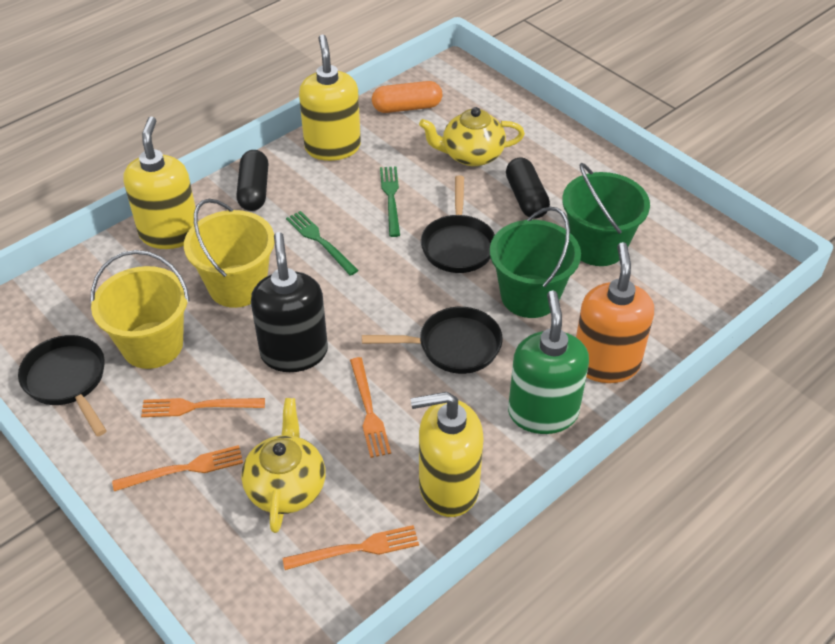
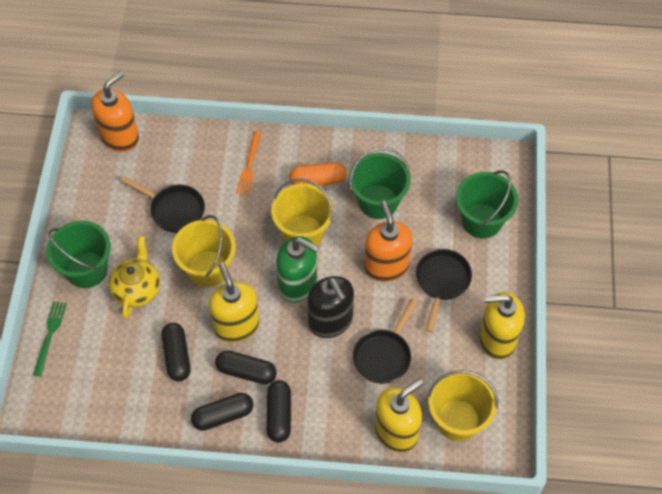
black capsule: [236,150,268,211] [506,157,550,219] = 2 -> [162,323,190,381] [191,393,253,431] [215,351,277,384] [267,380,291,443] = 4
green bucket: [490,207,581,318] [562,163,650,266] = 2 -> [46,221,111,288] [349,147,411,219] [456,170,518,239] = 3
green fork: [286,211,359,276] [380,167,400,237] = 2 -> [33,302,67,376] = 1
orange fork: [112,445,243,491] [141,398,265,417] [282,525,419,570] [350,357,391,458] = 4 -> [236,131,262,196] = 1
orange soap dispenser: [576,242,654,383] = 1 -> [91,71,139,152] [364,201,412,282] = 2
yellow bucket: [90,250,190,369] [184,199,275,308] = 2 -> [172,215,236,287] [271,178,334,245] [427,370,498,441] = 3
yellow teapot: [241,398,325,533] [419,107,525,167] = 2 -> [109,236,160,319] = 1

